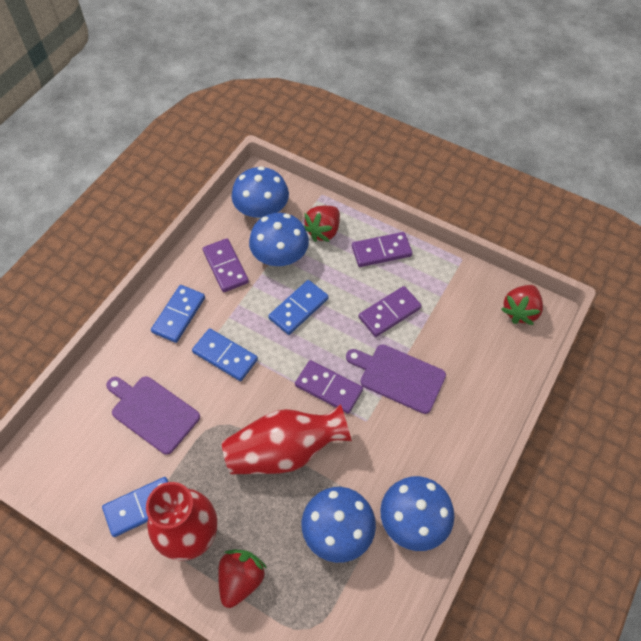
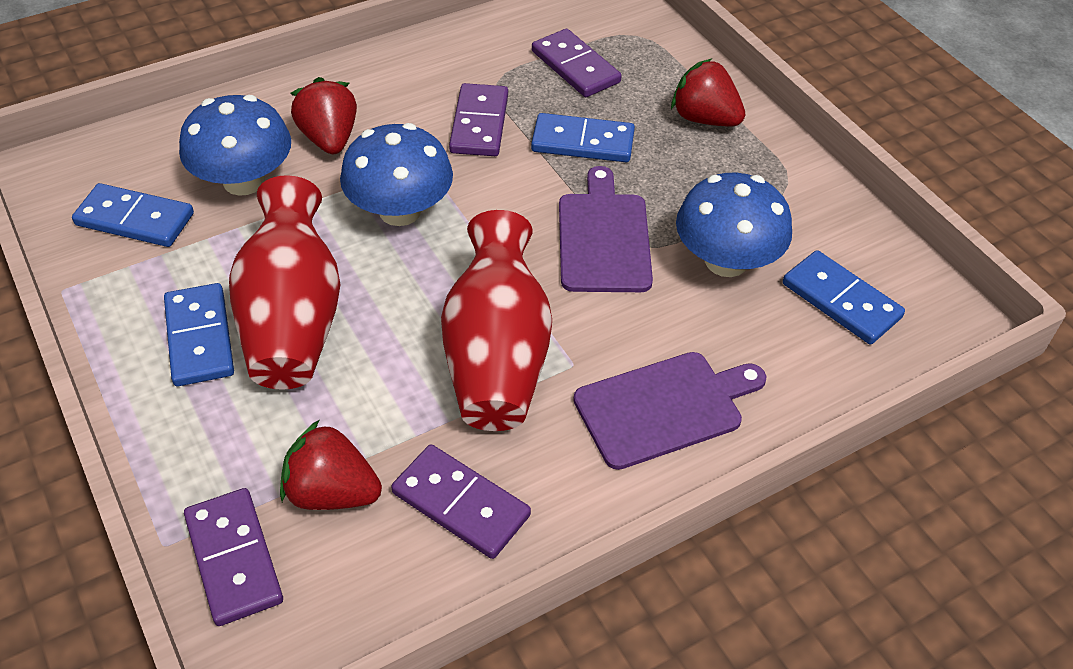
blue mushroom: [232,166,289,219] [249,213,309,266] [302,487,376,563] [380,476,454,551] = 4 -> [179,95,291,196] [340,123,453,226] [676,173,792,277] = 3

